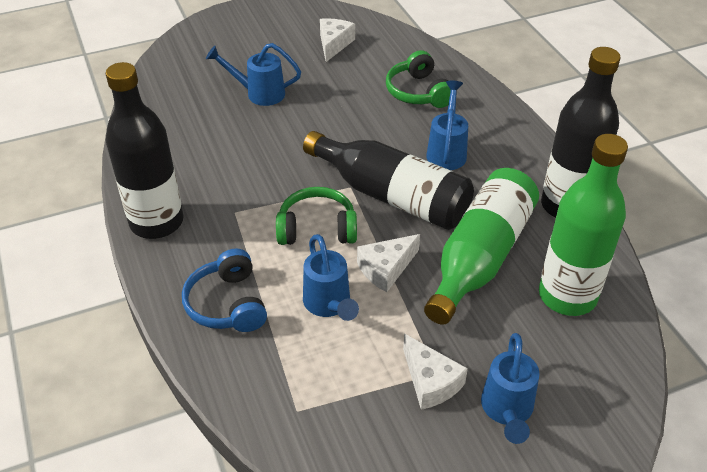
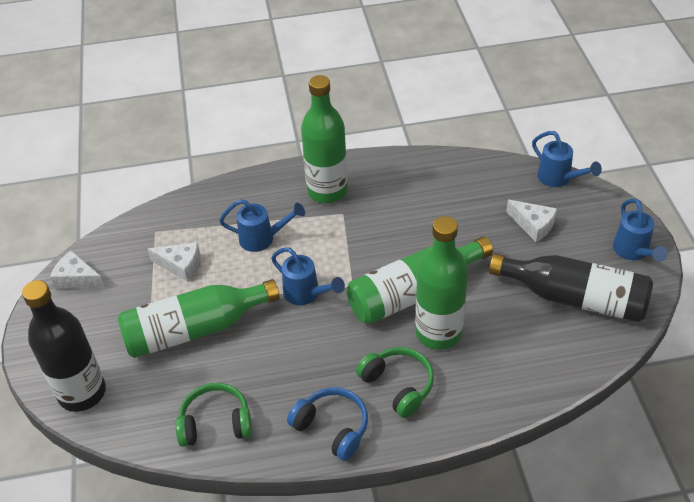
black bottle: [105,62,184,239] [303,131,474,230] [541,47,621,218] = 3 -> [22,280,106,412] [489,254,653,322] = 2
green bottle: [424,168,539,325] [539,134,628,316] = 2 -> [118,279,280,358] [301,75,348,203] [347,236,493,324] [415,216,468,350] = 4

